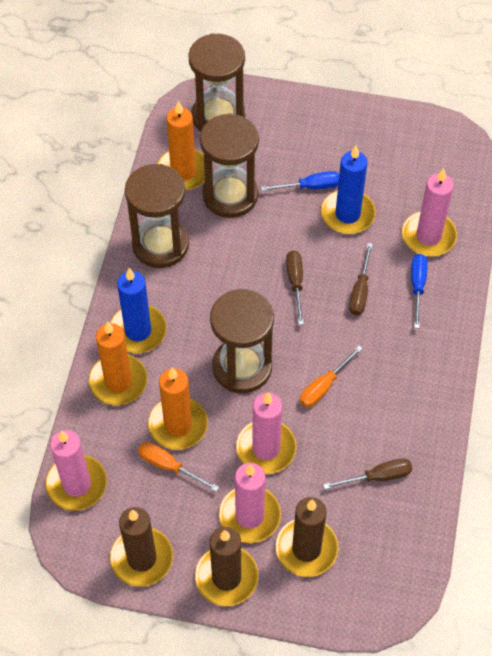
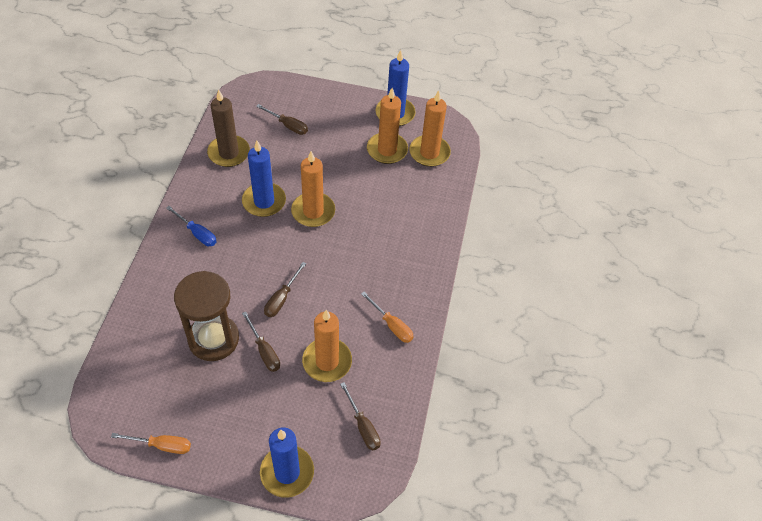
blue candle: [110,268,167,353] [321,146,376,234] = 2 -> [242,141,286,217] [260,428,314,498] [376,50,416,126] = 3
blue screwdriver: [261,171,339,191] [411,254,428,328] = 2 -> [166,206,217,246] = 1
brown candle: [110,507,173,587] [195,527,258,606] [276,497,338,577] = 3 -> [207,89,250,167] = 1
brown hourglass: [125,164,189,268] [188,33,245,131] [200,113,259,218] [210,289,274,393] = 4 -> [174,271,239,361] = 1
brown screwdriver: [286,250,304,325] [323,458,412,489] [349,243,373,315] = 3 -> [242,311,280,372] [256,104,308,135] [264,262,306,317] [340,382,381,451] = 4
orange candle: [89,321,147,405] [148,368,208,450] [157,101,205,191] = 3 -> [291,151,335,227] [302,310,352,382] [367,88,408,164] [409,90,451,167] = 4
pink candle: [46,430,107,511] [219,463,281,543] [236,393,297,474] [402,168,457,256] = 4 -> none = 0

